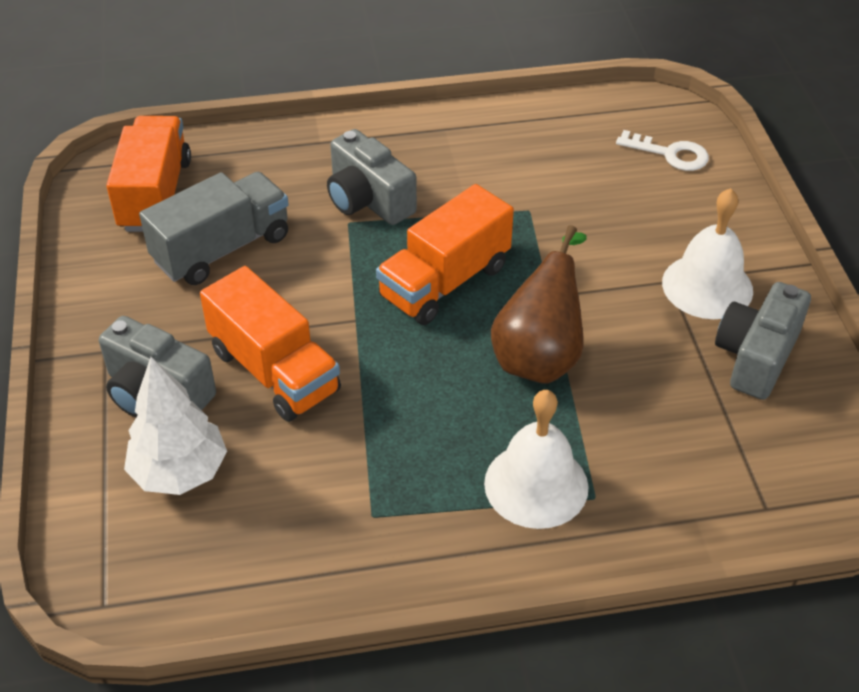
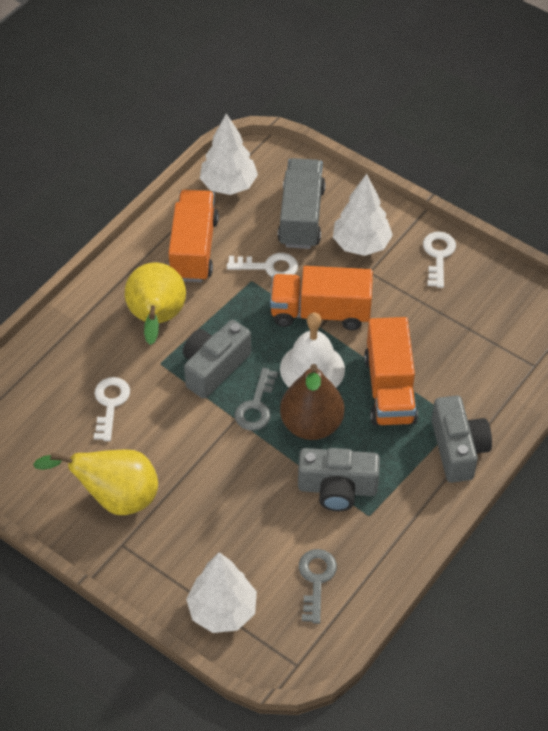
grey key: none = 0 -> [235,368,278,431] [299,549,337,624] = 2
white bell: [484,390,589,529] [662,188,753,319] = 2 -> [280,312,345,387] = 1
white key: [616,130,709,171] = 1 -> [94,377,130,441] [227,253,298,277] [423,232,456,288] = 3
white tree: [124,357,227,495] = 1 -> [186,552,257,633] [200,113,258,195] [333,174,393,256] = 3
yellow pear: none = 0 -> [33,449,158,515] [125,262,186,345] = 2

